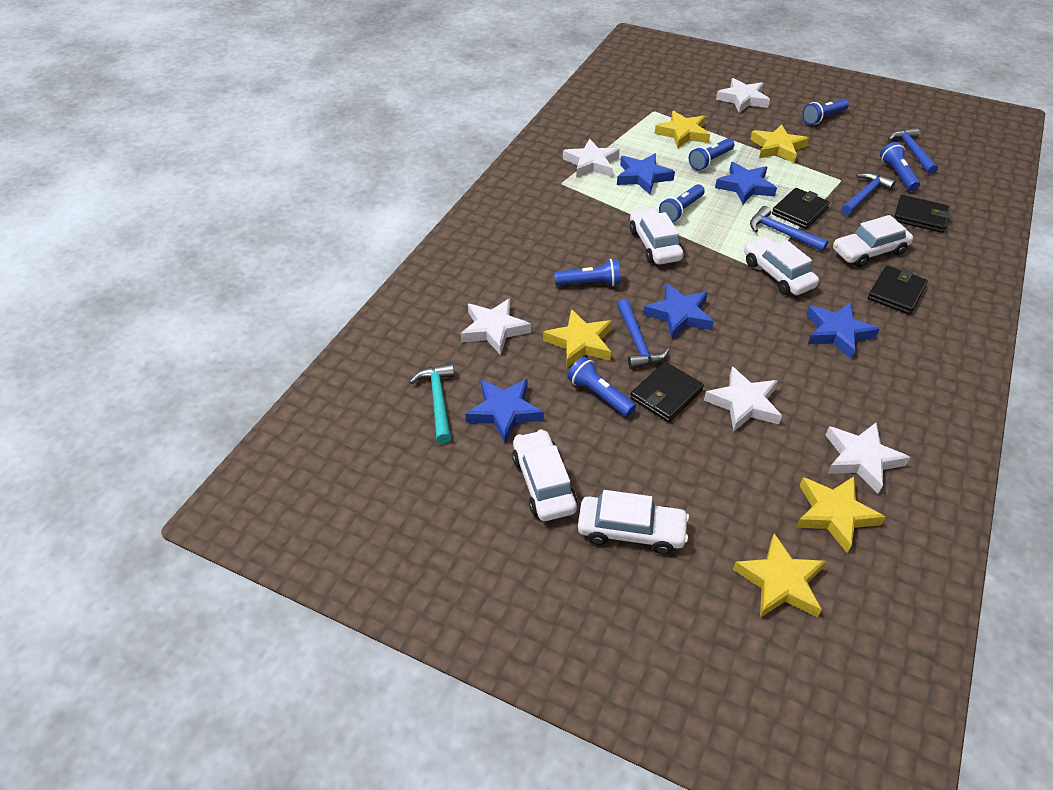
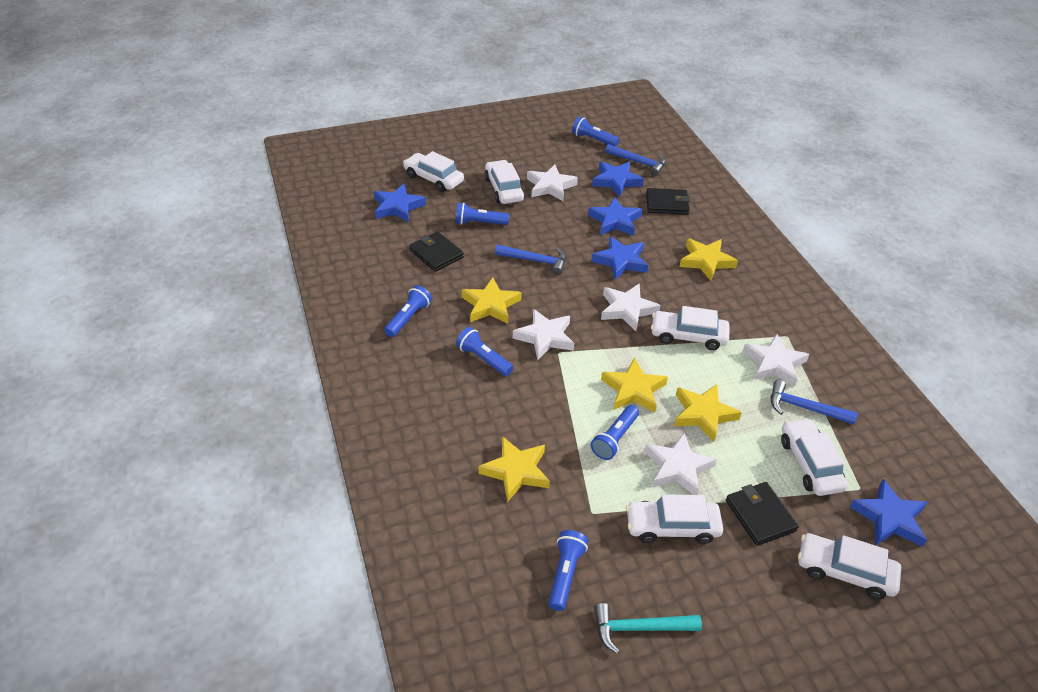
black wallet: [630,362,704,422] [772,188,830,229] [868,265,928,315] [894,195,951,233] = 4 -> [409,231,464,272] [646,188,690,215] [726,482,799,546] = 3
blue hammer: [617,299,669,369] [750,206,828,251] [841,172,896,215] [888,128,938,174] = 4 -> [495,245,566,275] [605,144,666,176] [771,380,858,425] = 3
white car: [512,429,577,521] [578,490,689,554] [630,208,683,265] [744,236,819,295] [833,215,913,267] = 5 -> [403,151,464,192] [484,160,524,204] [626,494,723,544] [651,306,729,350] [781,418,848,496] [798,533,901,599] = 6

